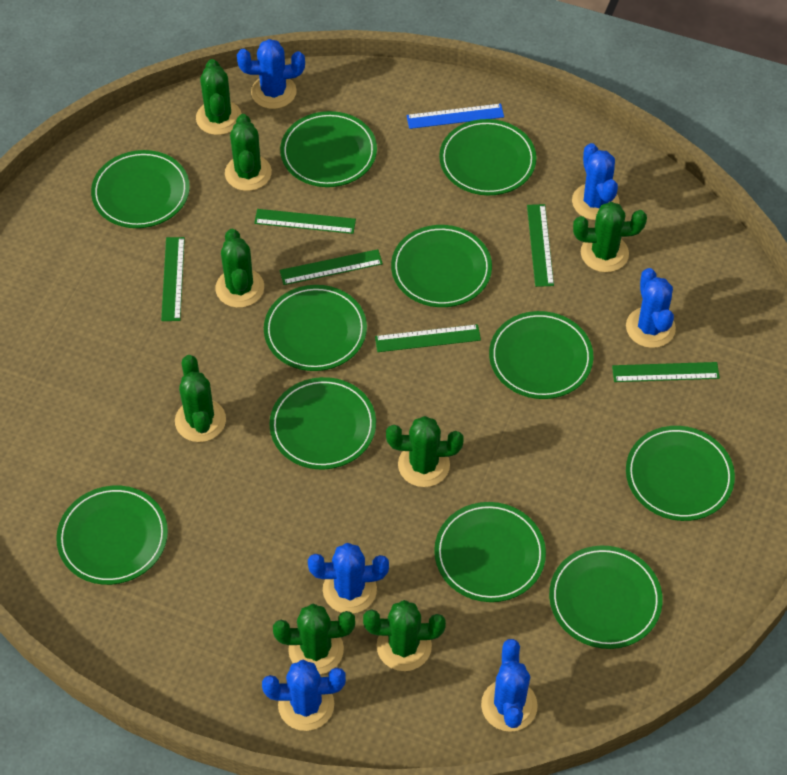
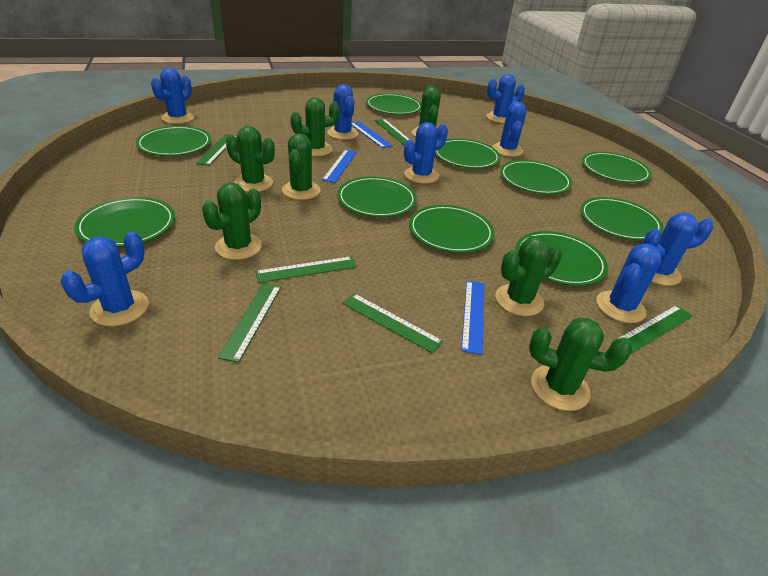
blue cactus: [237,39,305,109] [262,660,346,731] [308,543,389,614] [481,639,538,732] [572,143,620,220] [626,268,676,348] = 6 -> [61,232,149,326] [151,68,194,124] [327,84,358,140] [404,122,448,184] [486,74,525,123] [492,100,527,157] [596,243,662,323] [642,212,713,286] = 8
blue ruler: [406,104,504,129] = 1 -> [322,149,357,183] [351,121,393,148] [461,281,485,355] = 3
green cactus: [175,355,226,442] [196,59,242,135] [216,229,264,308] [225,114,272,191] [273,604,355,674] [363,600,446,671] [386,416,463,487] [573,202,647,272] = 8 -> [202,182,262,260] [226,126,275,192] [282,133,320,200] [290,97,340,156] [412,85,441,137] [495,236,562,316] [529,318,632,411] = 7
green plate: [56,486,168,585] [91,150,190,228] [264,285,367,371] [269,377,376,469] [280,111,377,187] [391,225,492,307] [434,502,546,602] [439,119,536,195] [489,311,593,399] [549,546,663,649] [626,426,735,521] = 11 -> [74,197,175,247] [136,126,211,156] [337,176,417,217] [366,93,422,115] [409,205,495,253] [435,139,501,169] [500,160,572,194] [515,231,608,286] [580,197,663,240] [582,152,652,183] = 10

